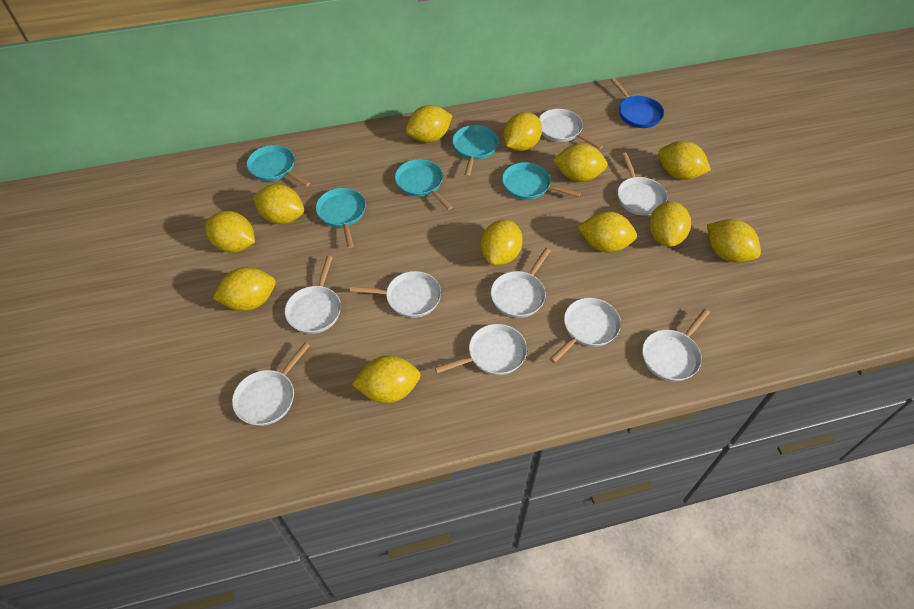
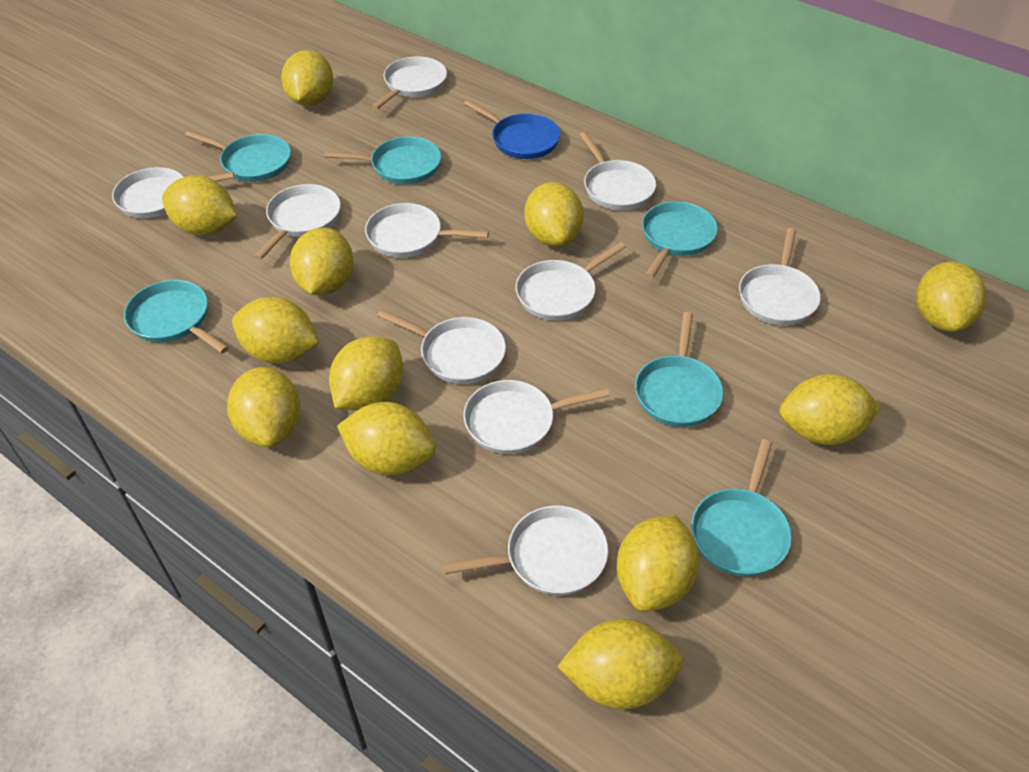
turquoise pan: [247,145,310,186] [316,188,366,248] [395,159,453,210] [452,125,499,177] [502,162,581,200] = 5 -> [124,280,229,353] [185,130,291,182] [325,136,441,184] [635,312,723,427] [642,201,718,278] [692,439,792,576] = 6
white pan: [232,342,310,426] [285,256,341,334] [350,271,441,318] [435,324,527,375] [491,248,551,318] [539,109,603,149] [550,298,621,363] [617,153,668,216] [642,309,710,382] = 9 -> [112,167,234,218] [254,184,341,260] [365,203,489,258] [371,57,447,110] [377,309,506,384] [443,506,608,596] [463,380,610,454] [515,242,626,320] [580,132,656,210] [739,228,821,325] = 10

